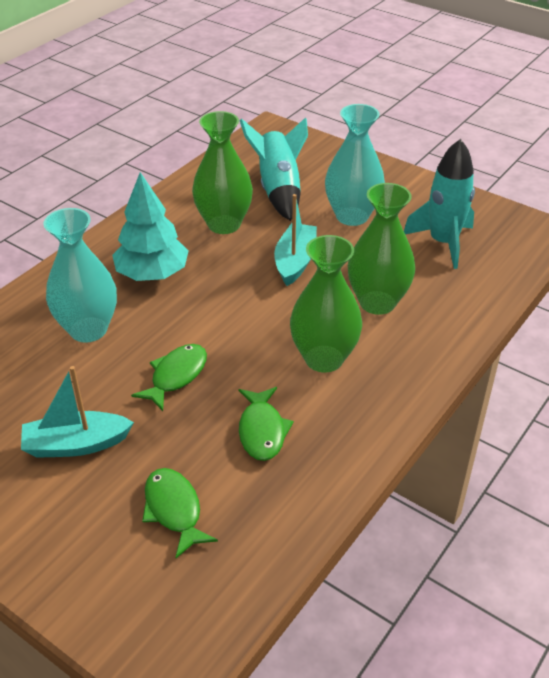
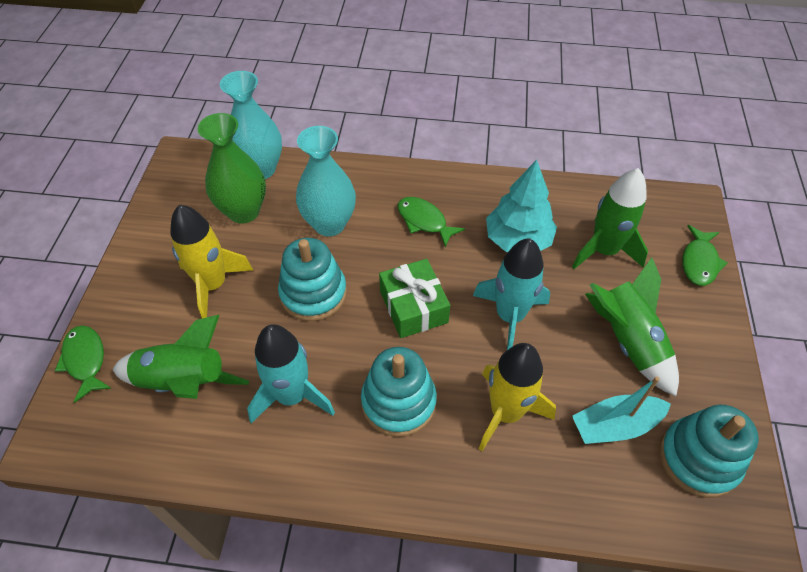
green gift: none = 0 -> [379,259,450,338] = 1
green rocket: none = 0 -> [112,315,249,399] [572,168,648,269] [585,257,679,396] = 3
green vase: [192,111,253,234] [290,235,362,373] [348,183,415,315] = 3 -> [198,113,266,224] = 1
turquoise boat: [21,366,134,458] [274,194,317,286] = 2 -> [572,376,671,444] = 1
turquoise stacking toy: none = 0 -> [278,238,347,321] [361,347,437,437] [660,405,759,498] = 3
yellow rocket: none = 0 -> [170,205,253,318] [479,343,556,451] = 2

